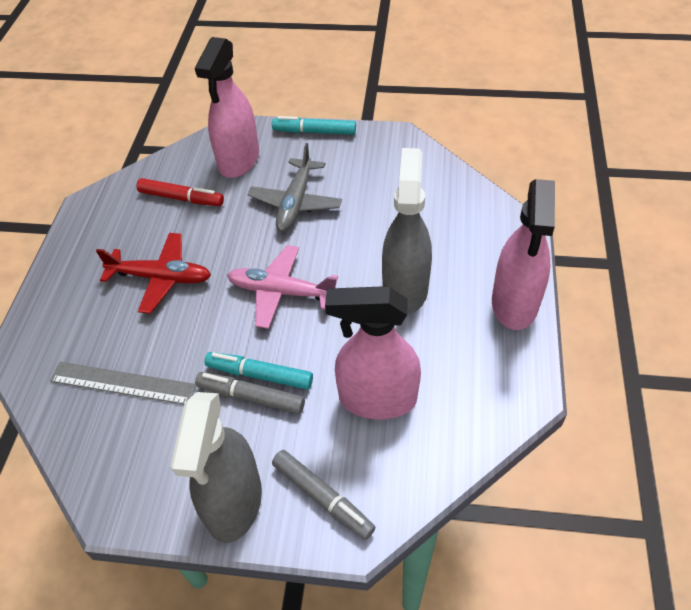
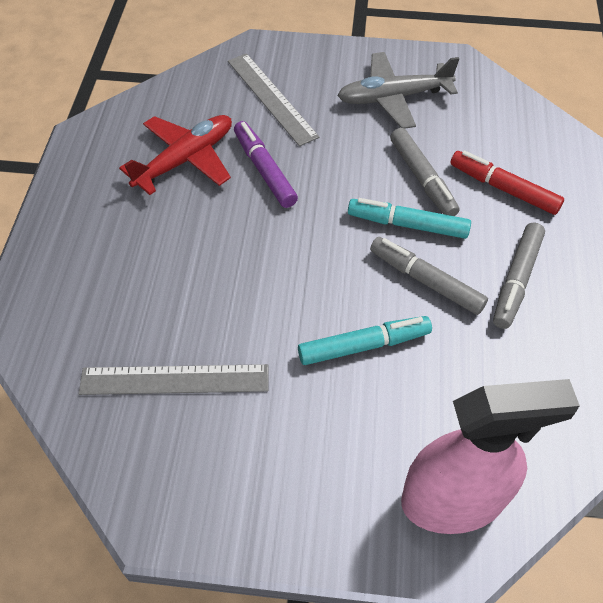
grey marker: [195,372,305,414] [272,450,375,540] = 2 -> [370,237,488,315] [390,128,460,216] [493,222,545,329] = 3
grey ruler: [50,362,196,404] = 1 -> [79,364,269,395] [228,53,319,146] = 2
grey spray bottle: [170,392,262,543] [382,148,432,314] = 2 -> none = 0
pink plane: [227,245,338,329] = 1 -> none = 0
pink spray bottle: [195,37,259,178] [325,286,421,419] [492,179,555,330] = 3 -> [401,379,580,534] = 1
purple marker: none = 0 -> [234,121,298,208] = 1

